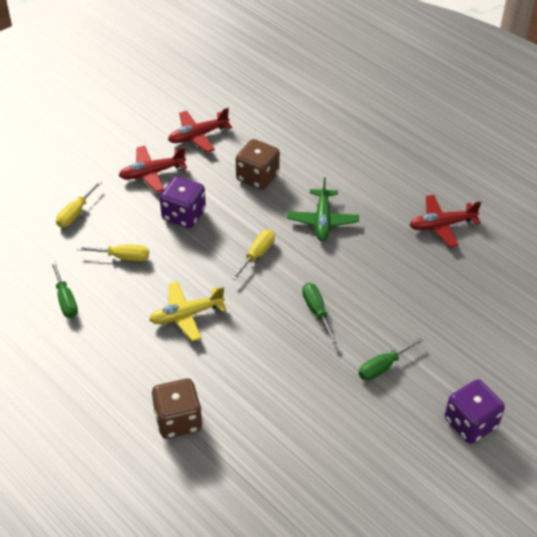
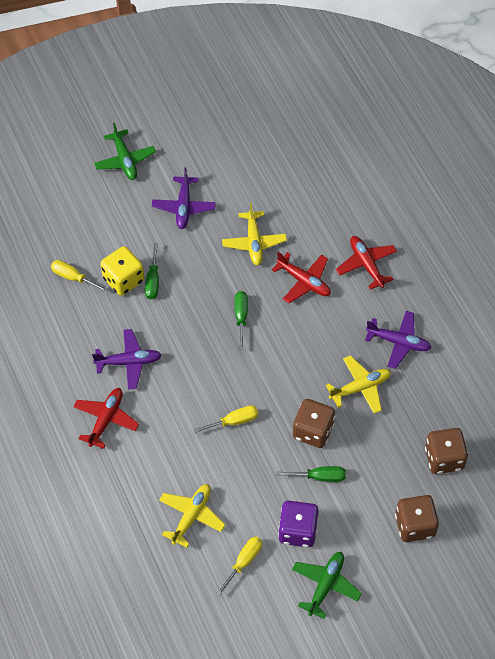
brown dice: [151,378,202,439] [236,139,280,190] = 2 -> [293,399,335,448] [395,495,439,542] [425,428,468,474] = 3
green plane: [287,177,359,241] = 1 -> [94,123,156,180] [292,552,362,619] = 2
purple dice: [160,176,206,228] [445,379,505,444] = 2 -> [278,501,319,547] = 1
purple plane: none = 0 -> [92,329,162,389] [152,167,216,229] [365,311,431,369] = 3
yellow dice: none = 0 -> [101,246,144,296] = 1
yellow plane: [149,281,227,341] = 1 -> [159,484,226,548] [222,202,287,265] [326,355,391,414] = 3

